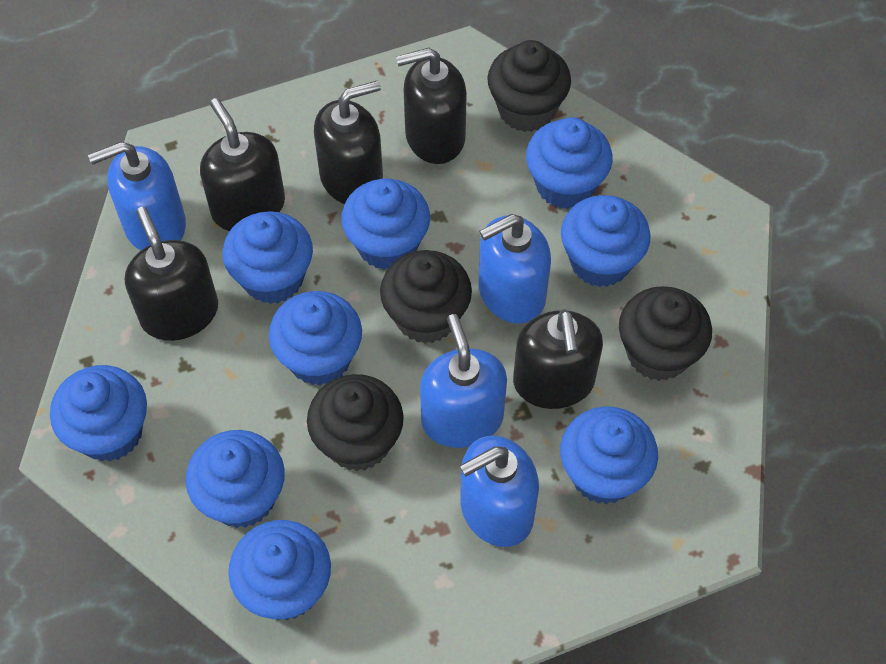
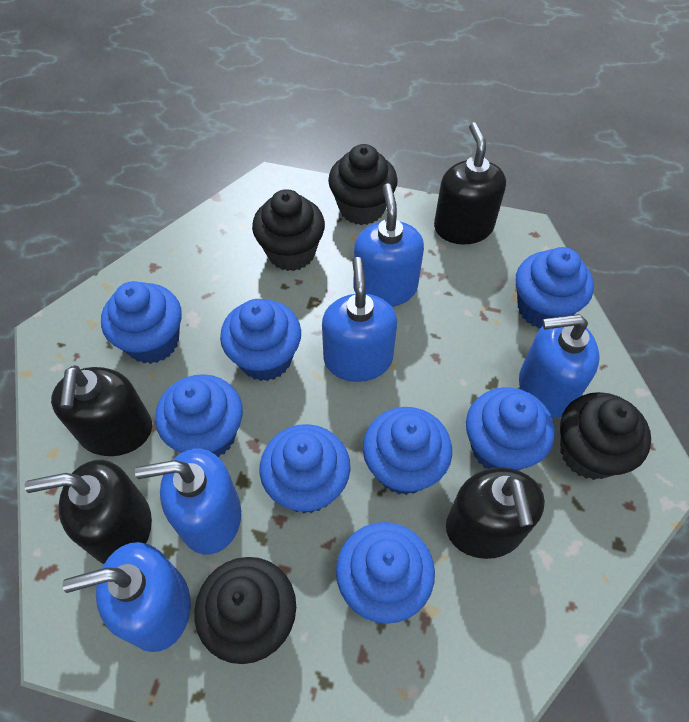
black soap dispenser: [125,207,218,341] [200,98,285,231] [314,80,383,204] [396,48,467,164] [513,309,603,409] = 5 -> [25,460,152,564] [51,365,152,456] [434,122,506,244] [446,468,545,559] = 4
blue cupcake: [50,365,147,462] [186,430,285,528] [223,211,313,304] [228,520,331,620] [269,291,362,386] [341,179,430,270] [526,117,613,209] [560,406,658,504] [561,195,651,287] = 9 -> [101,281,182,364] [155,374,243,458] [220,299,301,381] [260,424,351,513] [336,522,435,624] [363,407,452,495] [466,387,555,471] [516,247,594,329] = 8
blue soap dispenser: [88,142,186,250] [420,314,507,448] [460,436,539,547] [478,214,551,324] = 4 -> [63,542,191,652] [135,449,241,554] [322,257,397,382] [353,183,424,307] [519,314,599,418] = 5

